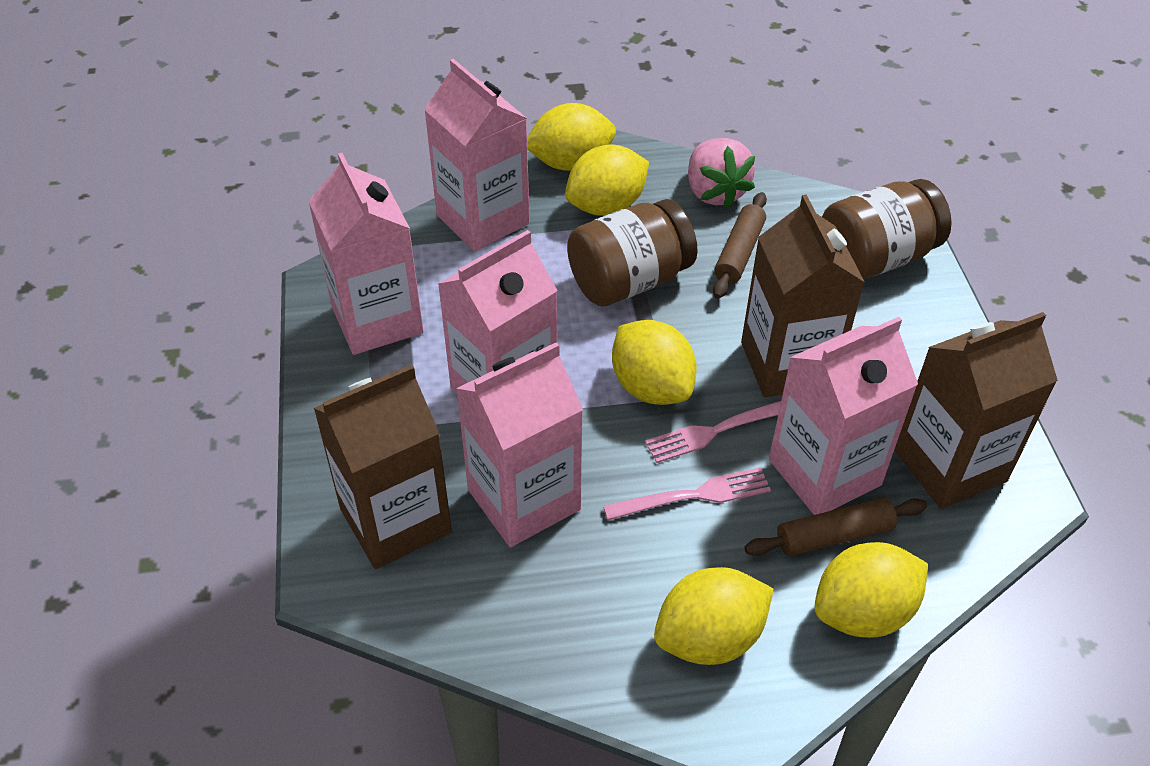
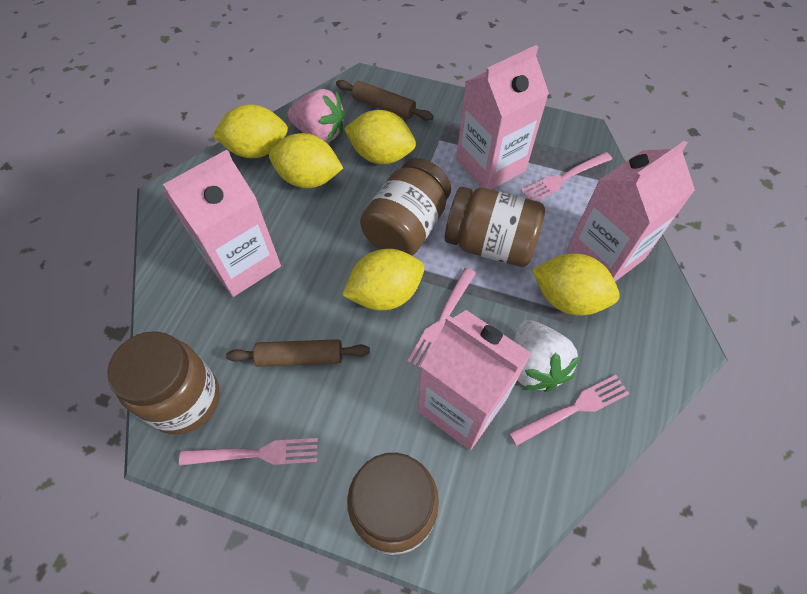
brown carton: [314,364,452,569] [741,195,865,397] [894,312,1058,509] = 3 -> none = 0
brown jar: [567,199,698,307] [822,179,952,279] = 2 -> [107,331,220,434] [347,453,439,556] [360,158,451,256] [445,187,545,267] = 4
pink carton: [308,153,424,355] [424,59,530,251] [438,230,558,394] [456,342,583,547] [769,317,918,515] = 5 -> [163,150,281,297] [418,310,531,450] [456,45,549,190] [567,141,695,282] = 4
pink fork: [603,467,771,520] [645,401,781,463] = 2 -> [179,438,318,466] [407,268,476,368] [509,375,629,446] [521,152,612,201] = 4
white strawberry: none = 0 -> [514,320,580,392] = 1

